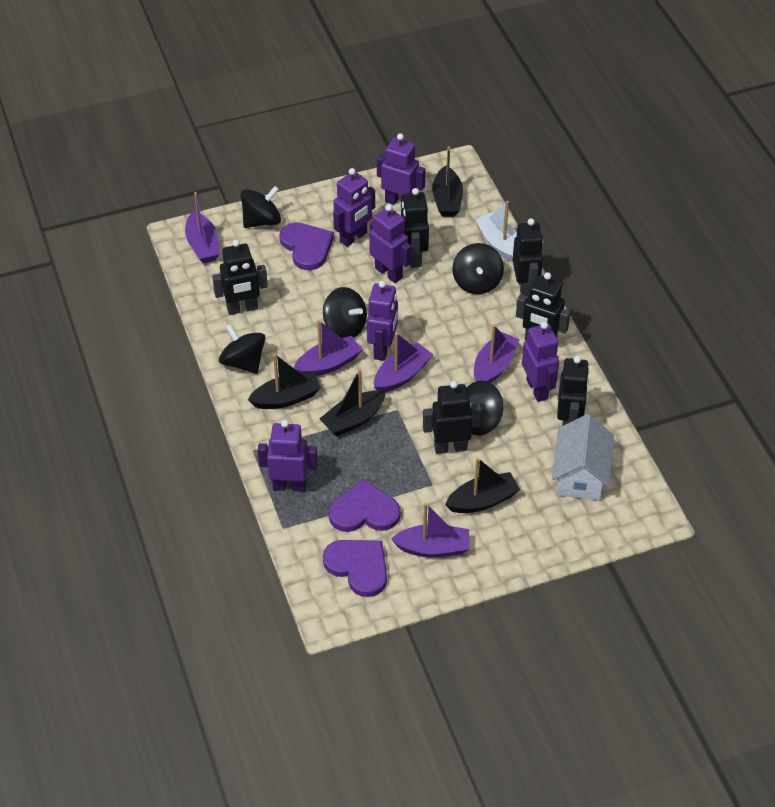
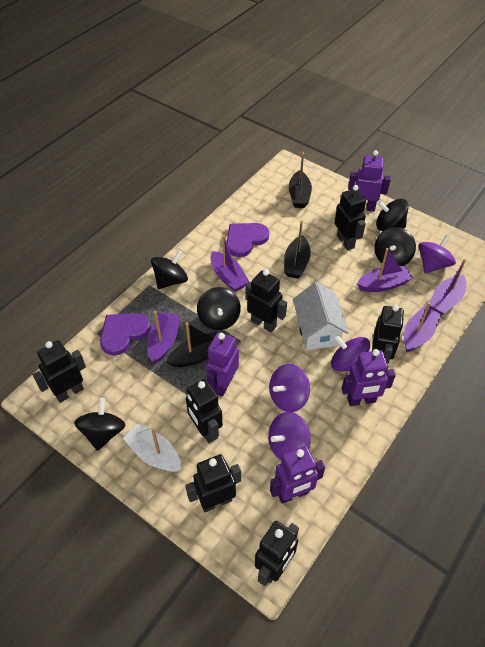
black boat: [248,354,321,409] [319,369,386,437] [432,146,463,217] [445,458,520,513] = 4 -> [166,322,218,367] [284,220,311,279] [289,152,312,208] = 3
black robot: [212,240,268,315] [401,188,429,268] [423,381,481,454] [513,218,543,298] [516,272,570,340] [557,356,589,426] = 6 -> [33,340,86,403] [186,379,223,443] [186,454,241,512] [245,269,287,332] [255,521,299,586] [334,185,366,250] [372,305,404,363] = 7
purple heart: [279,222,334,270] [323,540,387,597] [328,479,401,532] = 3 -> [100,313,151,356] [227,223,269,257] = 2
purple robot: [258,420,318,492] [333,168,375,247] [367,281,398,361] [369,204,411,283] [377,133,425,207] [522,322,559,402] = 6 -> [206,332,239,397] [270,446,325,504] [341,349,396,406] [348,150,391,212] = 4
purple spinning top: none = 0 -> [268,412,311,460] [269,364,310,412] [331,335,370,371] [419,234,456,274] = 4

